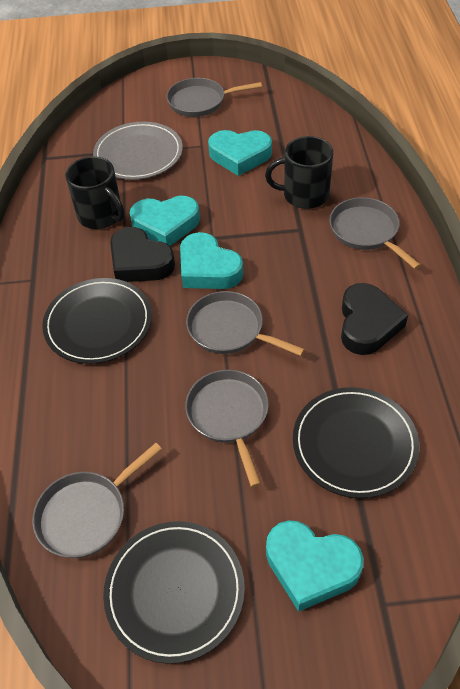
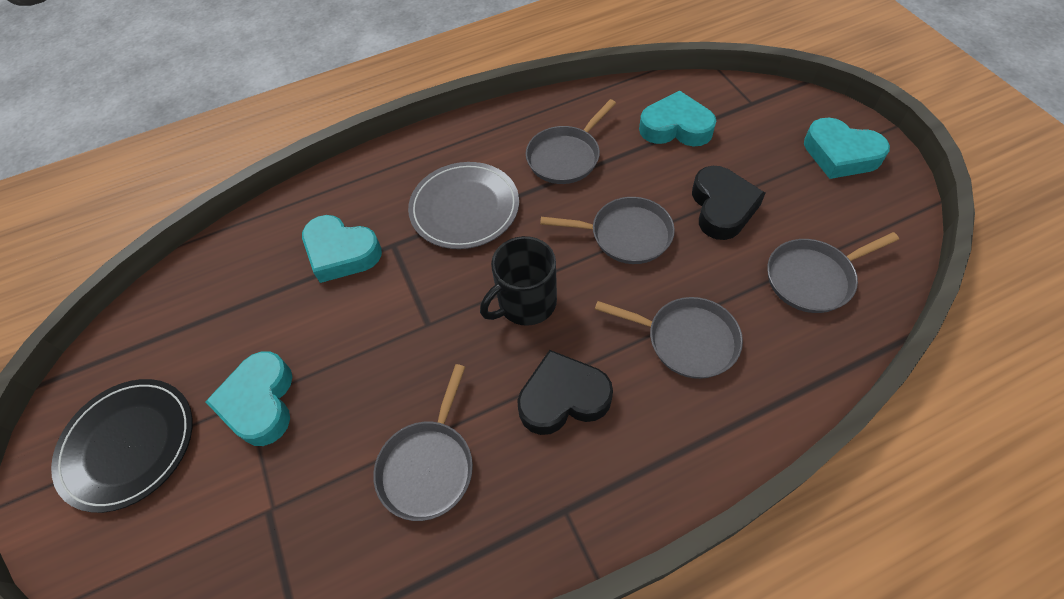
black mug: [65,156,125,229] [265,136,333,209] = 2 -> [480,236,557,326] = 1
black plate: [42,278,152,364] [103,521,245,664] [293,387,419,498] = 3 -> [51,379,193,513] = 1

